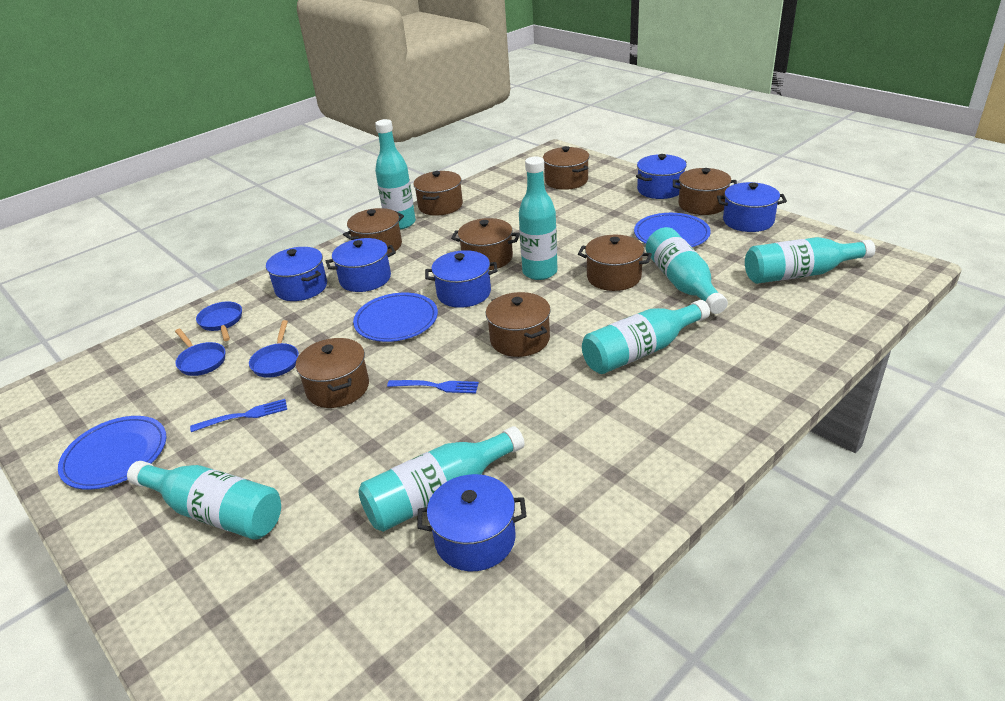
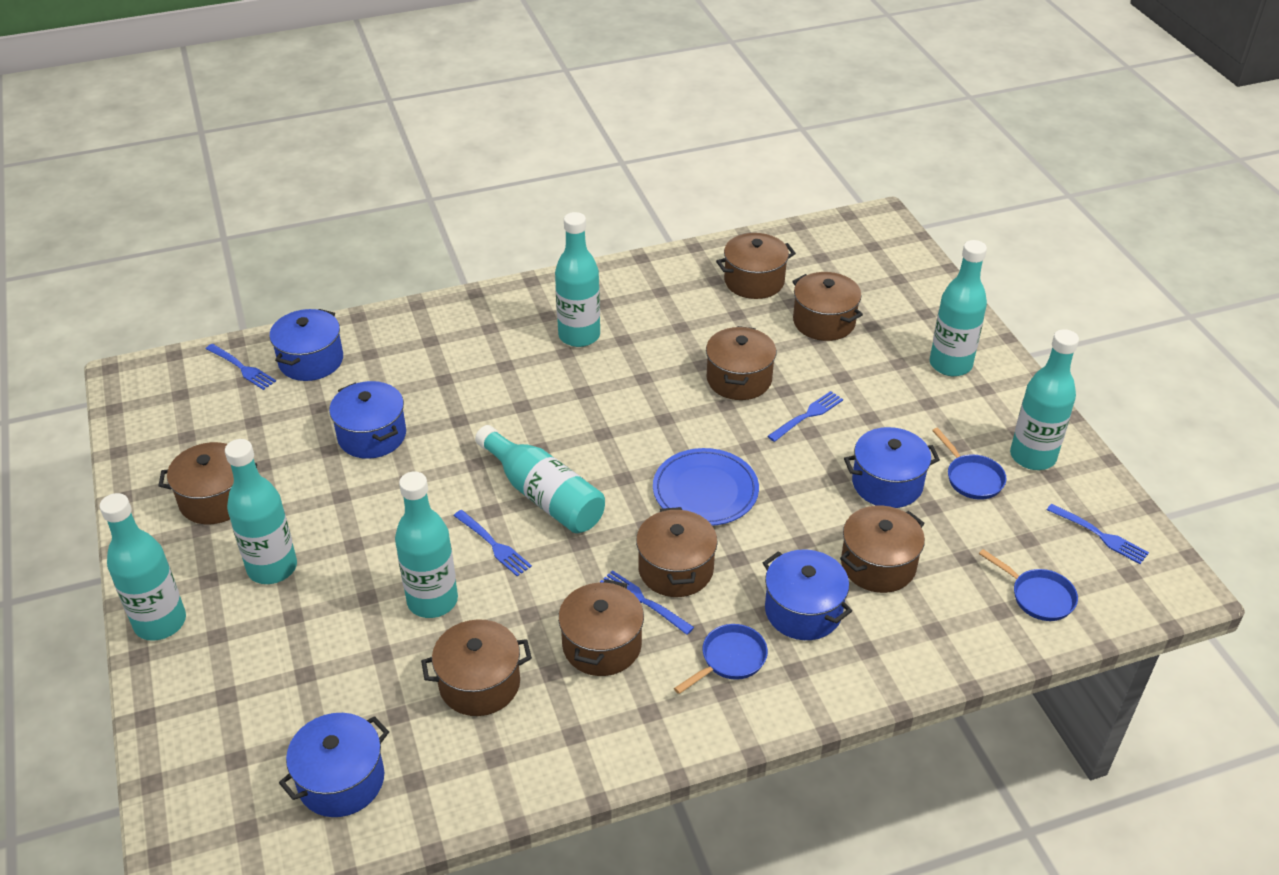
blue fork: [190,399,287,432] [387,380,479,393] = 2 -> [206,344,276,390] [454,510,532,576] [600,570,694,635] [767,391,843,442] [1047,504,1149,564] = 5
blue plate: [58,416,166,490] [353,293,438,342] [634,213,711,247] = 3 -> [653,448,759,526] = 1
blue pot: [266,247,327,301] [326,238,396,292] [417,474,527,571] [425,250,498,308] [636,154,687,199] [717,182,787,232] = 6 -> [269,309,343,381] [279,713,389,817] [329,381,406,459] [763,549,852,640] [844,427,940,508] = 5

